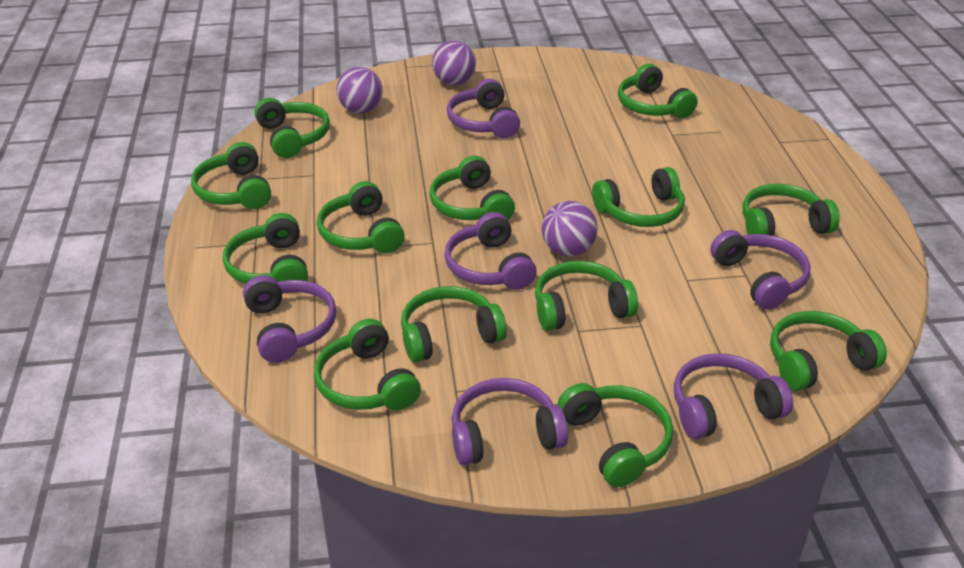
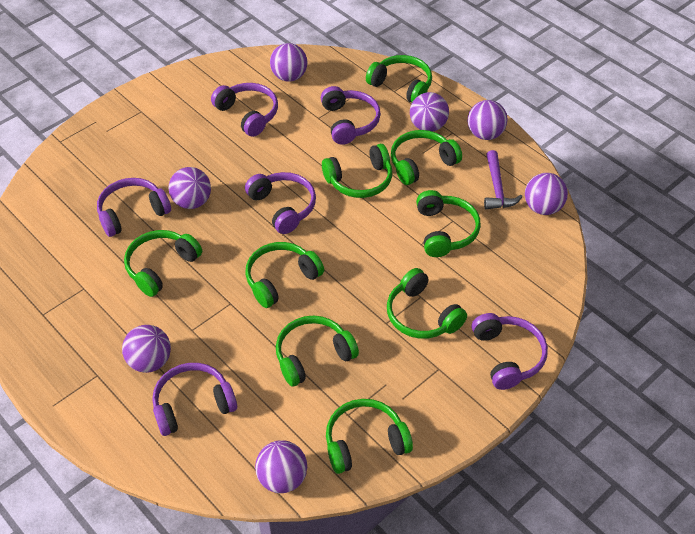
green headphones: [191,142,271,209] [223,213,308,284] [254,98,330,158] [314,319,421,411] [317,181,405,254] [401,286,507,362] [429,156,515,220] [535,261,638,331] [558,383,673,487] [592,167,685,227] [618,64,698,119] [743,184,840,236] [770,311,887,391] = 13 -> [124,230,202,297] [245,242,324,308] [276,316,359,387] [322,144,392,198] [326,399,413,474] [366,55,432,102] [387,268,467,339] [391,130,462,185] [416,190,481,257] = 9
purple ball: [336,67,383,114] [432,41,476,85] [542,201,598,256] = 3 -> [122,325,171,373] [169,167,211,209] [255,440,307,493] [270,43,308,82] [410,92,449,132] [468,100,508,140] [525,173,568,215] = 7
purple hammer: none = 0 -> [484,150,522,209] = 1

